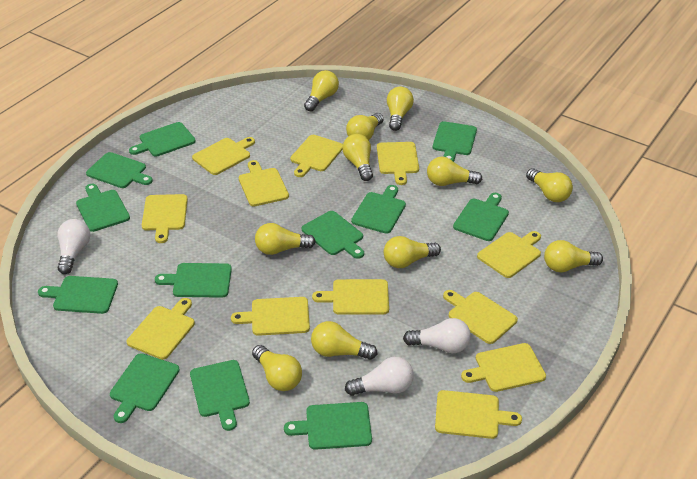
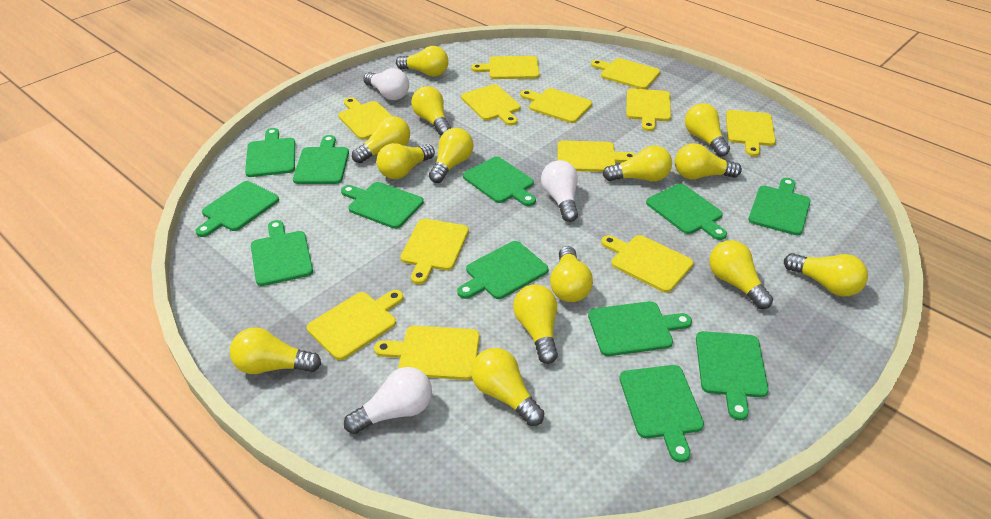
yellow light bulb: [252,345,302,391] [255,223,316,255] [304,70,339,111] [311,321,377,360] [342,134,373,181] [346,113,384,140] [384,236,441,268] [387,87,414,131] [427,157,482,186] [526,168,573,202] [544,240,603,272] = 11 -> [230,327,321,374] [352,116,410,163] [377,143,435,179] [396,46,449,77] [411,86,451,136] [429,128,473,183] [471,348,544,426] [513,284,558,364] [550,246,593,302] [603,145,672,182] [675,143,742,179] [685,103,730,157] [709,240,773,309] [784,253,868,297] = 14

